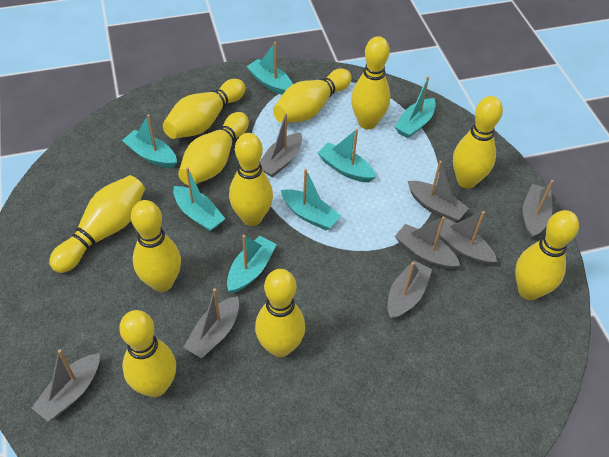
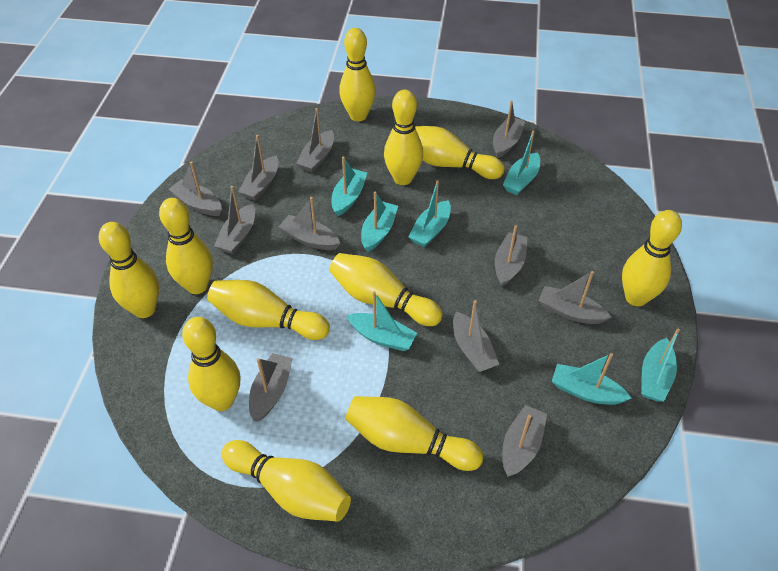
grey boat: [31,349,100,422] [183,288,239,358] [260,113,302,177] [387,260,432,319] [395,216,460,270] [408,161,469,222] [436,211,497,265] [523,180,554,239] = 8 -> [169,161,222,216] [214,186,255,254] [238,135,278,201] [249,353,293,422] [279,197,340,250] [296,108,334,173] [453,300,499,372] [493,101,525,158] [495,225,527,286] [503,405,547,477] [538,271,611,324] = 11

